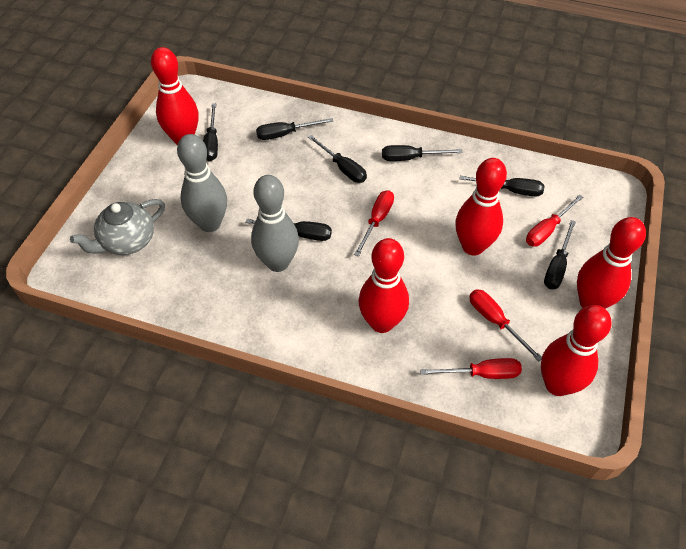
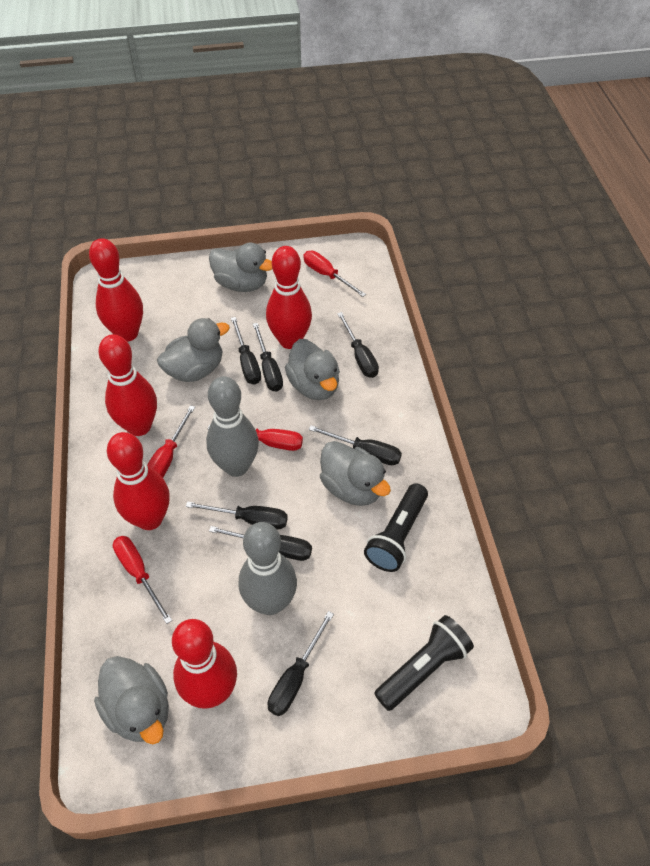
black flashlight: none = 0 -> [364,483,428,572] [374,615,474,711] = 2
grey duck: none = 0 -> [94,656,169,744] [157,318,230,382] [209,243,272,292] [285,339,340,400] [320,441,391,506] = 5
grey teapot: [70,199,165,255] = 1 -> none = 0

